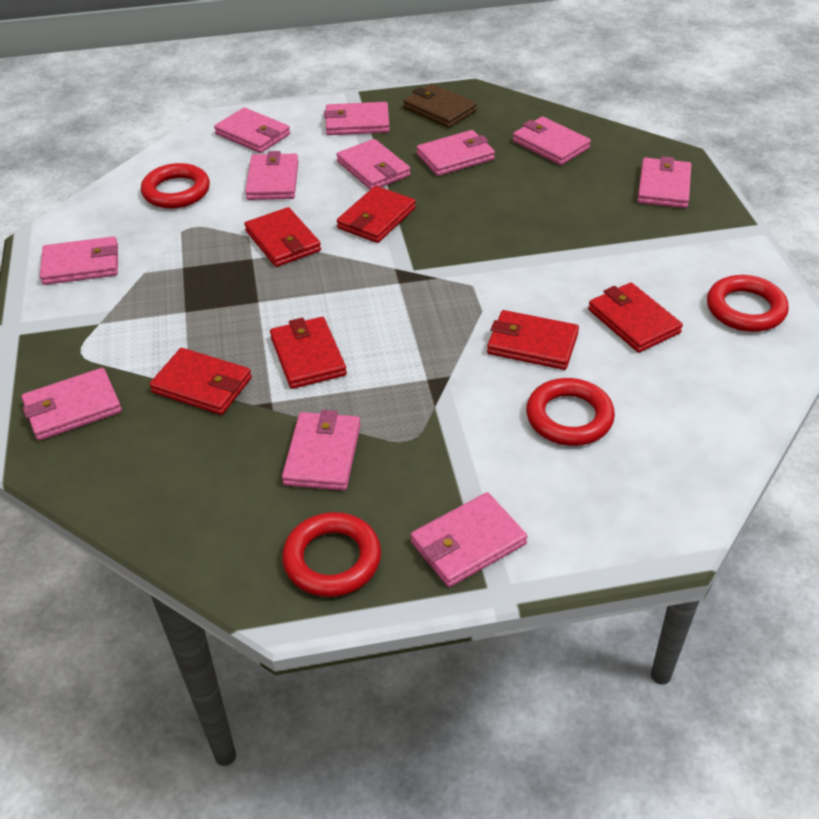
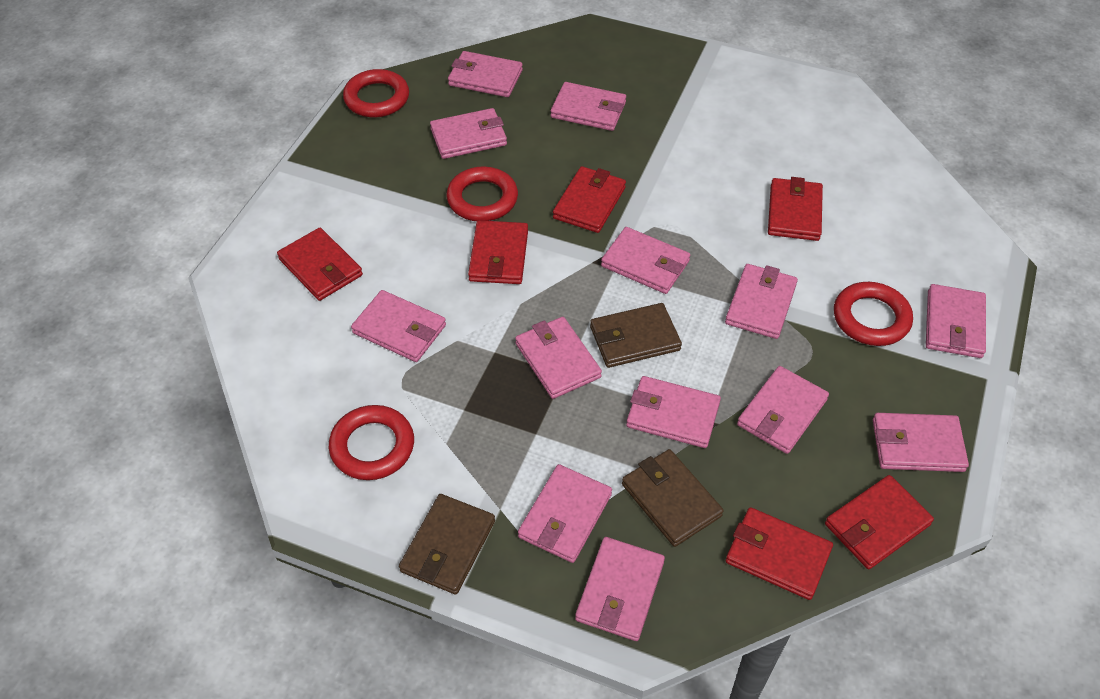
brown wallet: [403,84,477,128] = 1 -> [399,494,495,595] [590,303,682,368] [622,449,724,547] = 3
pink wallet: [21,368,122,441] [40,236,118,285] [214,108,290,153] [245,151,299,200] [282,410,361,491] [324,102,390,135] [336,139,411,189] [410,492,528,587] [416,130,495,176] [513,116,591,165] [637,156,691,208] = 11 -> [351,290,446,362] [430,108,507,159] [448,51,523,97] [515,317,602,399] [518,464,612,563] [551,82,626,131] [575,537,665,641] [601,227,690,294] [626,376,721,448] [725,264,798,339] [737,366,829,454] [873,413,969,472] [926,284,986,358] = 13

